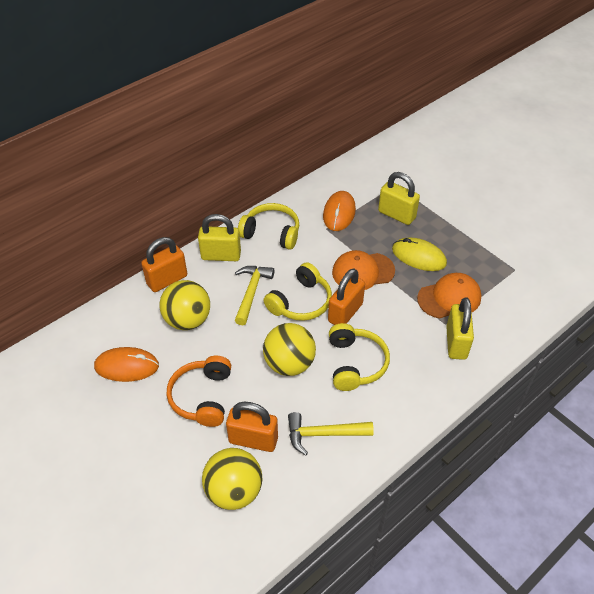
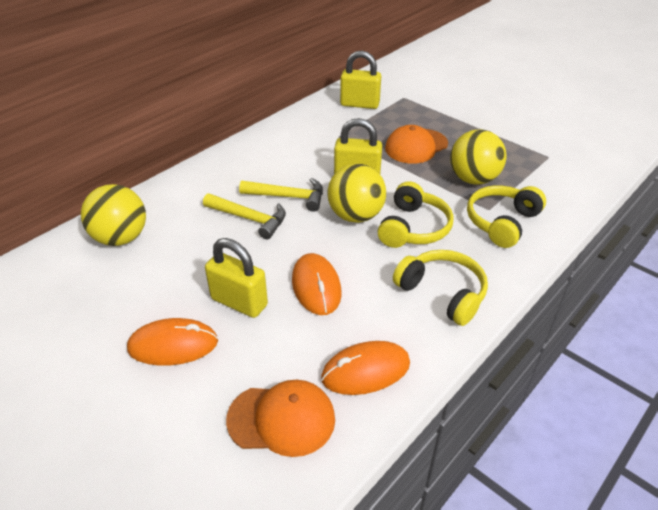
orange headphones: [167,356,231,427] = 1 -> none = 0
orange mouse: [94,347,159,382] [323,191,356,231] = 2 -> [127,318,218,366] [292,253,342,315] [321,341,410,395] = 3
orange padlock: [141,237,187,292] [226,402,278,452] [328,269,365,325] = 3 -> none = 0
yellow mouse: [392,238,447,271] = 1 -> none = 0

